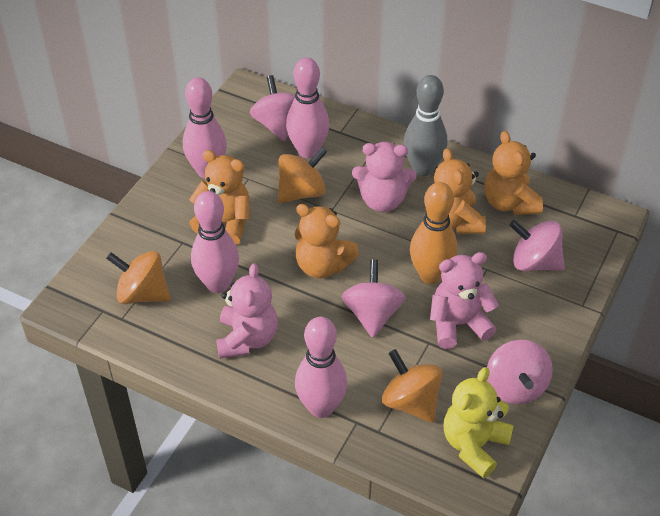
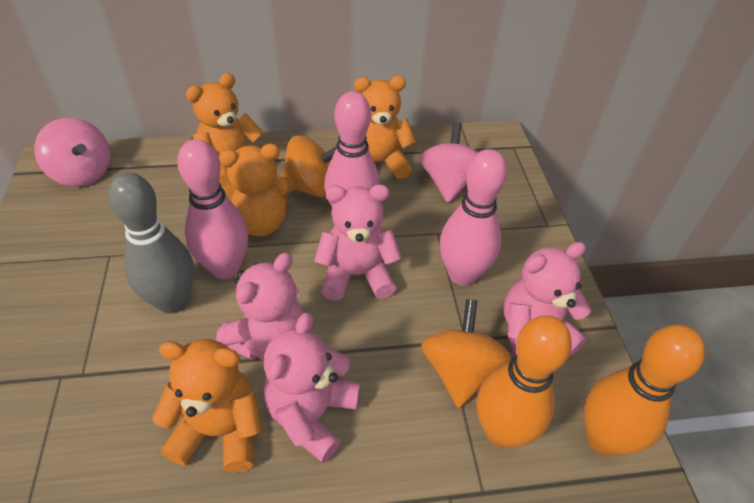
orange bowling pin: [410,182,458,284] = 1 -> [477,316,572,448] [584,325,705,455] = 2
orange spinning top: [106,251,171,304] [278,147,327,203] [382,349,443,423] = 3 -> [281,135,336,197] [421,299,511,408] = 2
pink bowling pin: [183,77,227,178] [191,191,239,293] [286,57,329,159] [295,317,347,418] = 4 -> [177,139,248,279] [325,91,380,207] [440,149,508,286] = 3
pink spinning top: [250,75,295,141] [341,260,406,338] [487,340,553,404] [509,220,565,271] = 4 -> [34,118,111,187] [420,122,478,203] = 2
pink teddy bear: [216,263,278,359] [352,142,416,212] [430,252,499,349] = 3 -> [216,252,303,360] [264,312,360,463] [314,184,402,301] [504,242,591,356] = 4
yellow teddy bear: [443,367,514,478] = 1 -> none = 0

